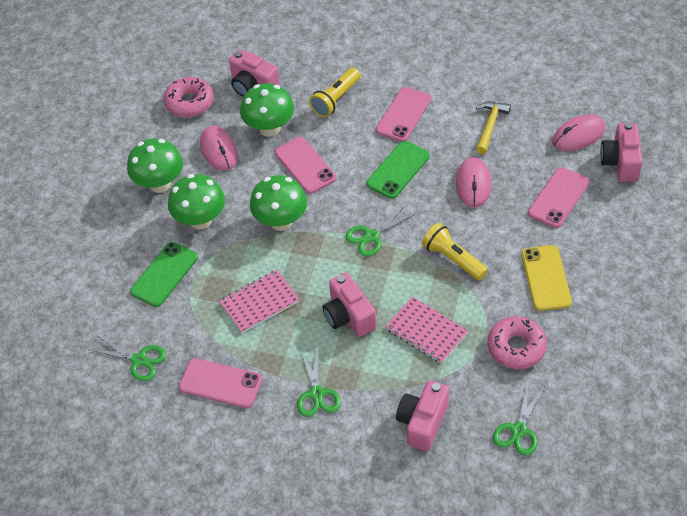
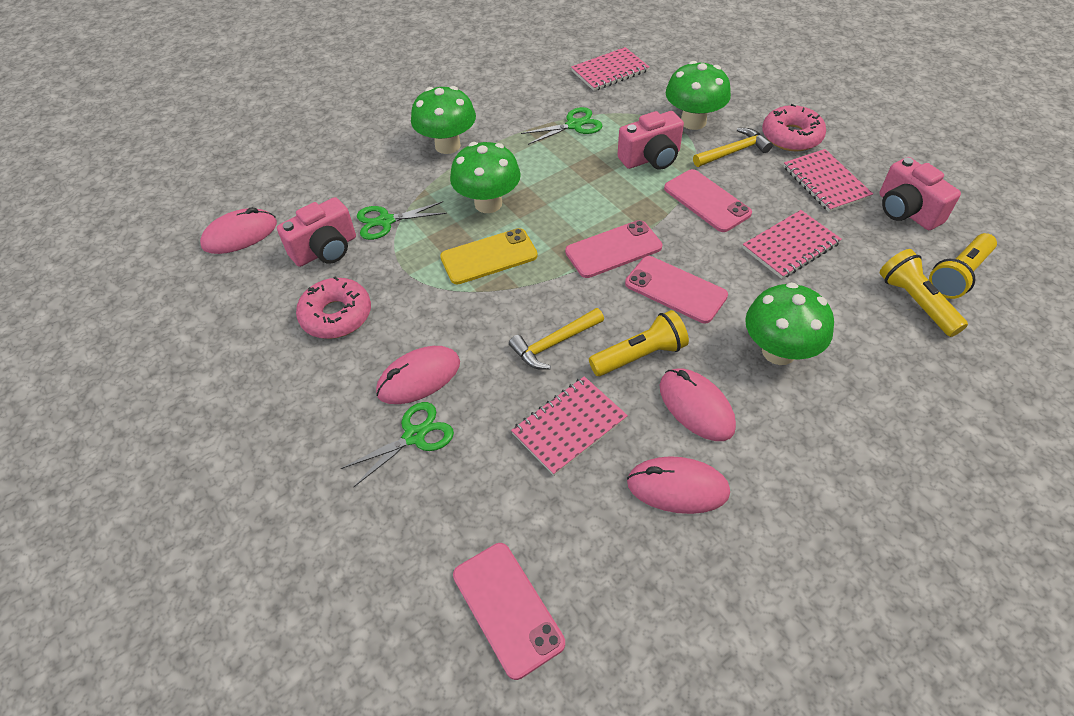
green phone: [130,242,198,307] [366,141,430,199] = 2 -> none = 0
green scissors: [88,336,166,381] [297,348,341,417] [345,205,416,256] [493,382,545,456] = 4 -> [341,402,454,487] [357,201,447,240] [521,107,602,145] = 3
pink camera: [229,49,280,96] [323,273,376,337] [396,380,449,451] [600,122,643,182] = 4 -> [277,197,356,267] [617,111,684,170] [879,157,961,230] = 3
pink mouse: [200,125,238,171] [456,157,491,208] [552,114,605,151] = 3 -> [200,207,277,254] [376,346,460,404] [627,456,730,514] [660,369,736,441] = 4
pink notebook: [220,270,299,333] [386,297,468,364] = 2 -> [511,376,628,476] [571,47,649,91] [743,210,842,279] [784,149,873,212] = 4
yellow flashlight: [309,68,360,117] [422,223,488,280] = 2 -> [589,310,689,376] [880,249,968,337] [929,233,997,299] = 3
yellow hammer: [476,102,511,154] = 1 -> [509,308,604,370] [693,128,773,167] = 2

